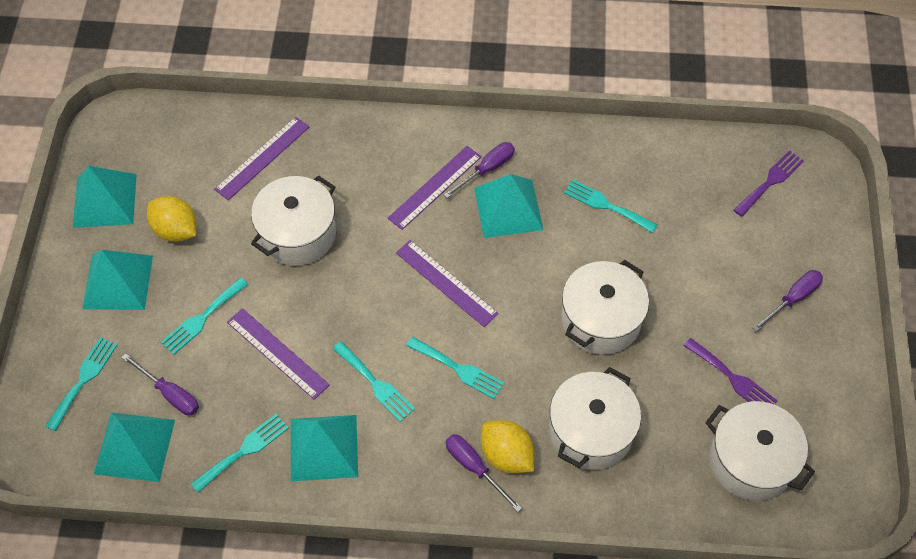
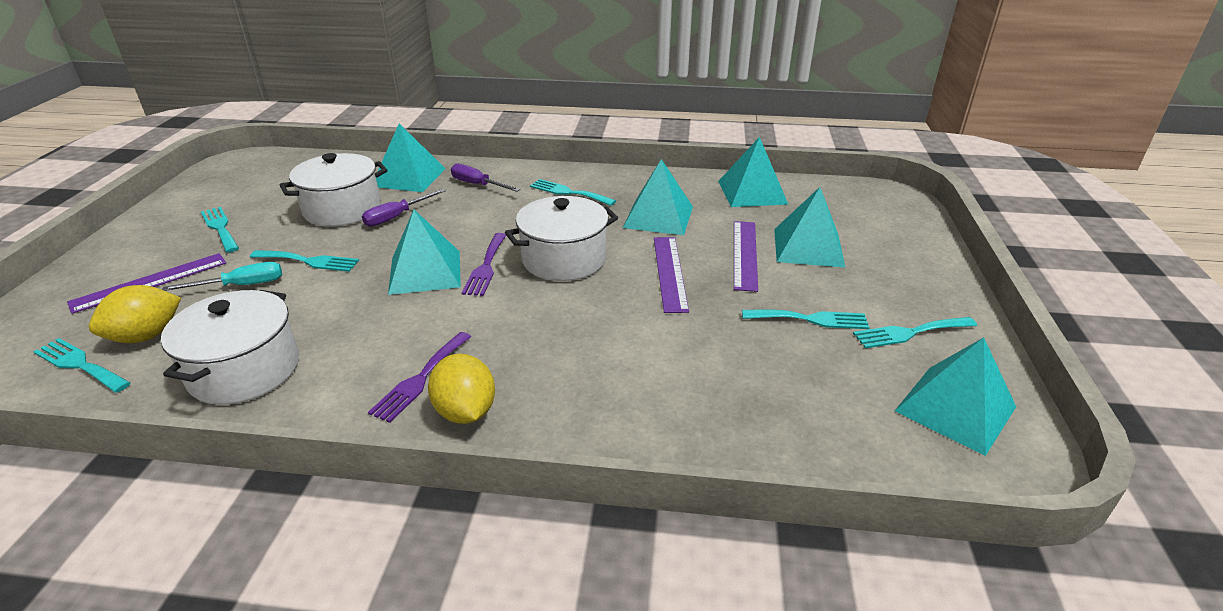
purple ruler: [214,117,309,200] [227,308,330,400] [388,146,482,230] [396,240,499,327] = 4 -> [67,253,226,314] [654,237,689,313] [734,221,758,292] = 3
purple screwdriver: [122,353,199,416] [444,142,515,198] [446,434,522,512] [752,270,823,332] = 4 -> [362,189,445,227] [451,164,520,192] = 2
turquoise pyramid: [72,166,137,228] [82,250,153,310] [94,412,175,482] [291,415,358,481] [474,174,543,238] = 5 -> [376,123,445,192] [388,210,461,295] [623,159,693,235] [718,137,788,207] [774,187,846,268] [895,337,1016,456] = 6
turquoise screwdriver: none = 0 -> [162,262,282,291] = 1
white pot: [251,175,336,266] [549,367,641,470] [561,260,649,354] [705,401,815,501] = 4 -> [161,290,299,405] [280,153,387,227] [505,196,618,281] = 3

